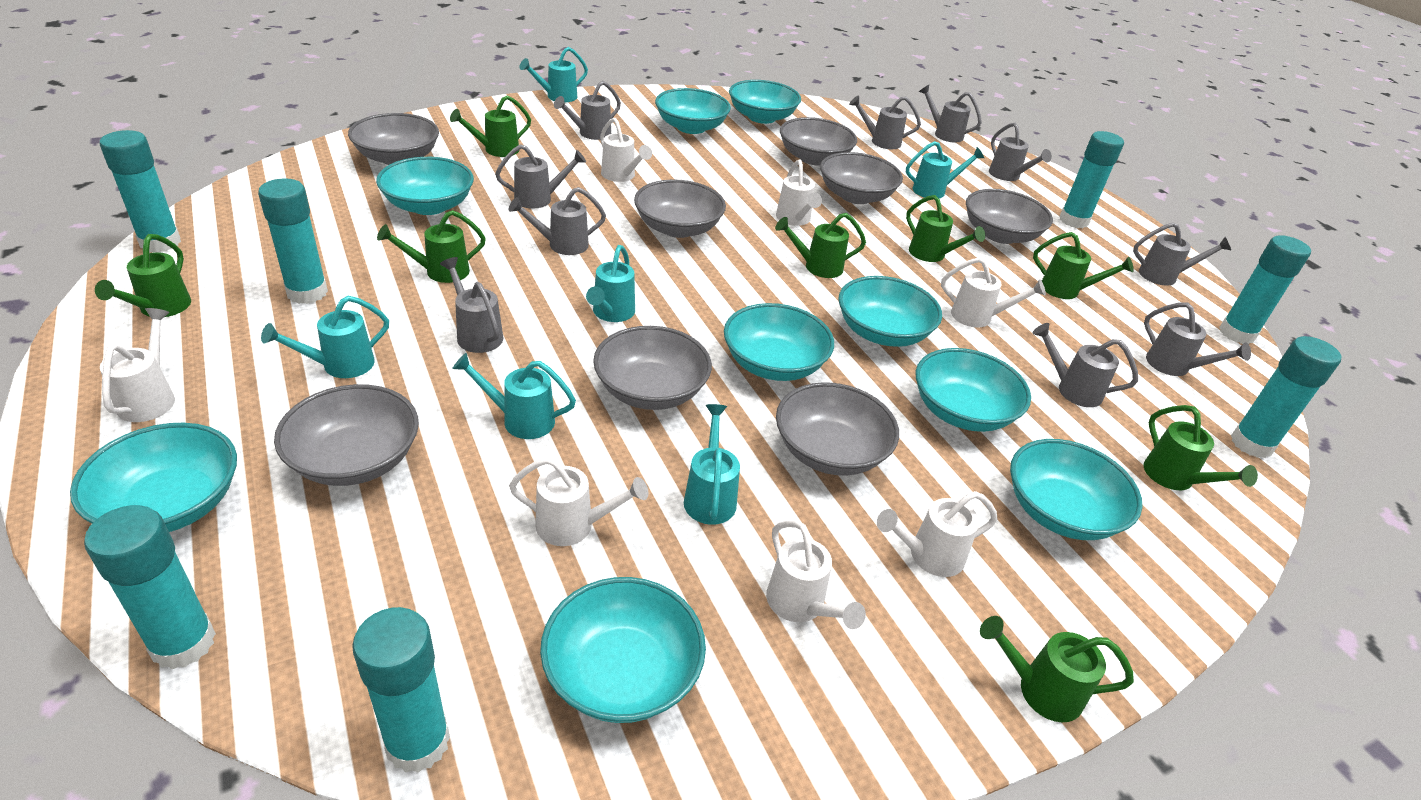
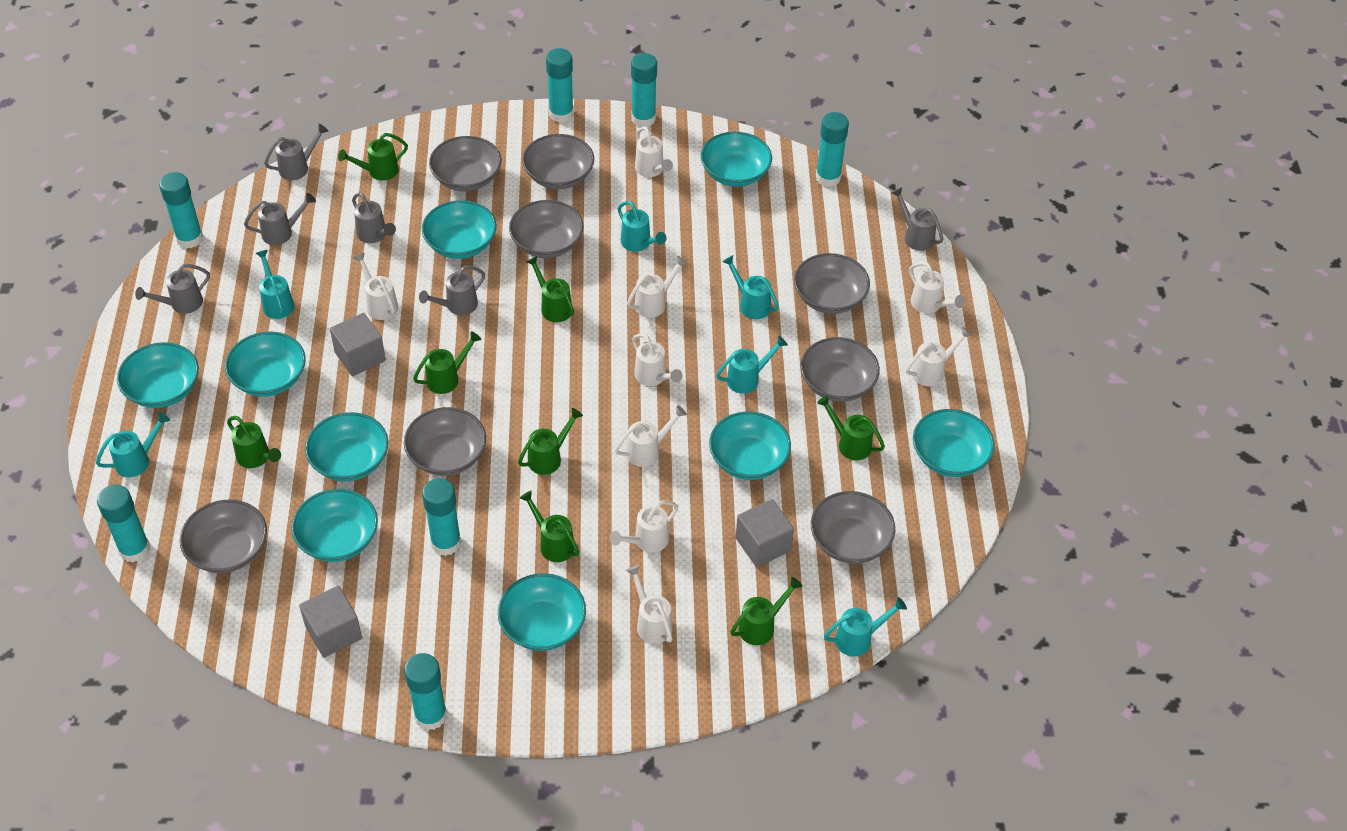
grey cube: none = 0 -> [299,586,362,658] [330,313,386,376] [735,499,794,567] = 3
grey watering can: [440,257,503,353] [495,144,586,209] [509,187,606,255] [554,81,621,140] [849,95,921,149] [919,85,982,143] [989,123,1052,181] [1033,323,1138,407] [1133,222,1231,286] [1144,302,1251,376] = 10 -> [135,264,210,314] [244,193,316,245] [264,124,328,180] [352,193,396,243] [419,265,485,315] [892,187,943,251] = 6
white watering can: [100,308,175,422] [509,457,648,546] [600,118,652,182] [766,520,866,629] [776,160,822,226] [877,491,998,577] [941,257,1046,328] = 7 -> [353,253,398,320] [610,500,678,552] [615,405,687,467] [626,565,672,644] [627,256,688,318] [632,333,682,386] [635,126,673,177] [906,327,972,386] [909,262,965,313] = 9

